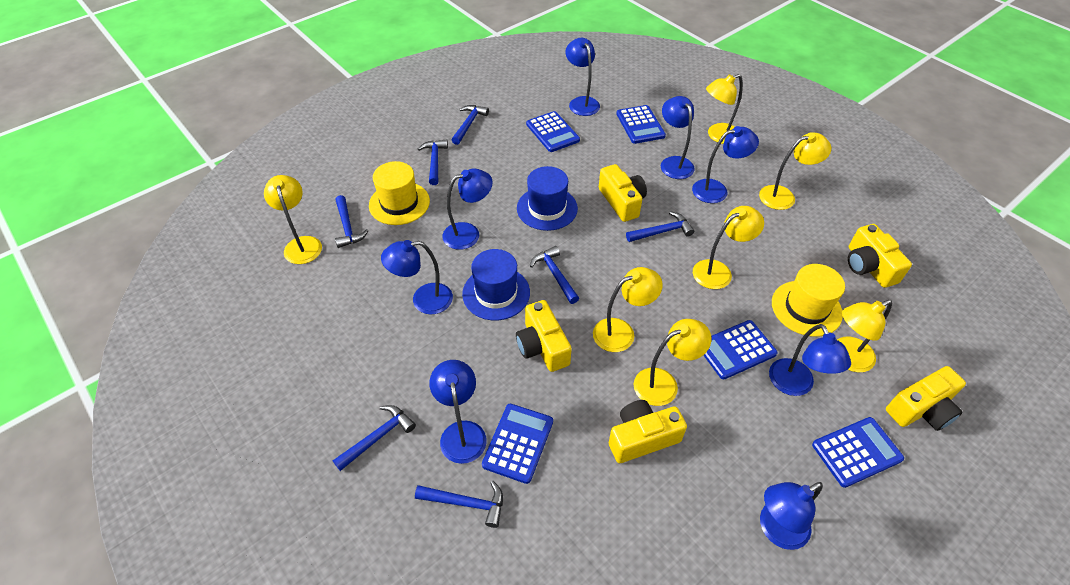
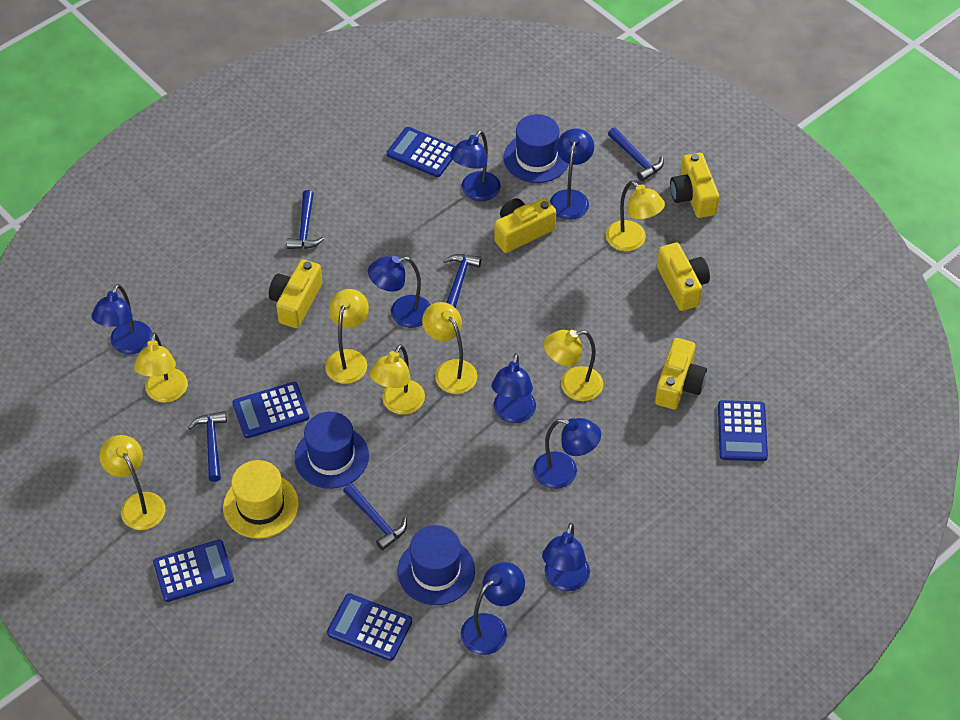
blue hammer: [333,405,416,471] [335,195,369,248] [415,481,503,528] [418,139,448,185] [452,105,489,145] [530,246,579,304] [626,211,694,242] = 7 -> [188,411,227,482] [287,190,324,249] [343,483,407,551] [443,254,482,308] [608,127,664,182] = 5
blue hat: [462,249,530,321] [517,166,578,231] = 2 -> [294,412,369,489] [398,525,475,605] [504,114,569,183] = 3
yellow hat: [369,161,430,225] [772,264,845,337] = 2 -> [223,460,299,539] = 1

